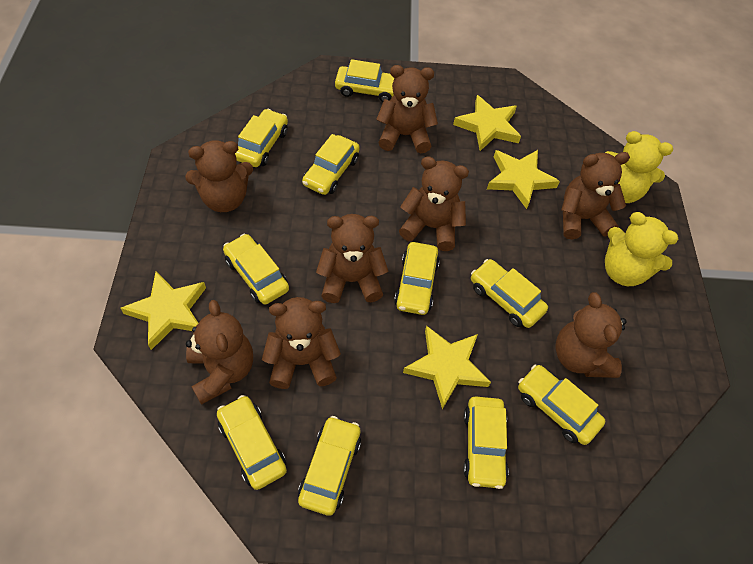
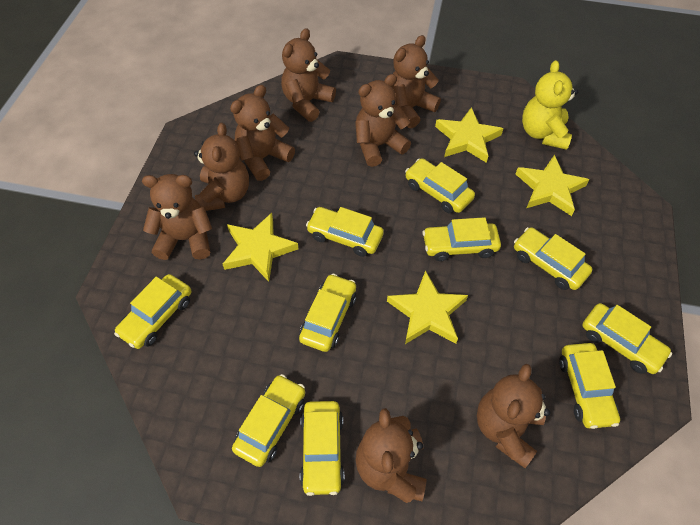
yellow teddy bear: [605,131,673,203] [605,212,678,286] = 2 -> [522,60,578,150] = 1

